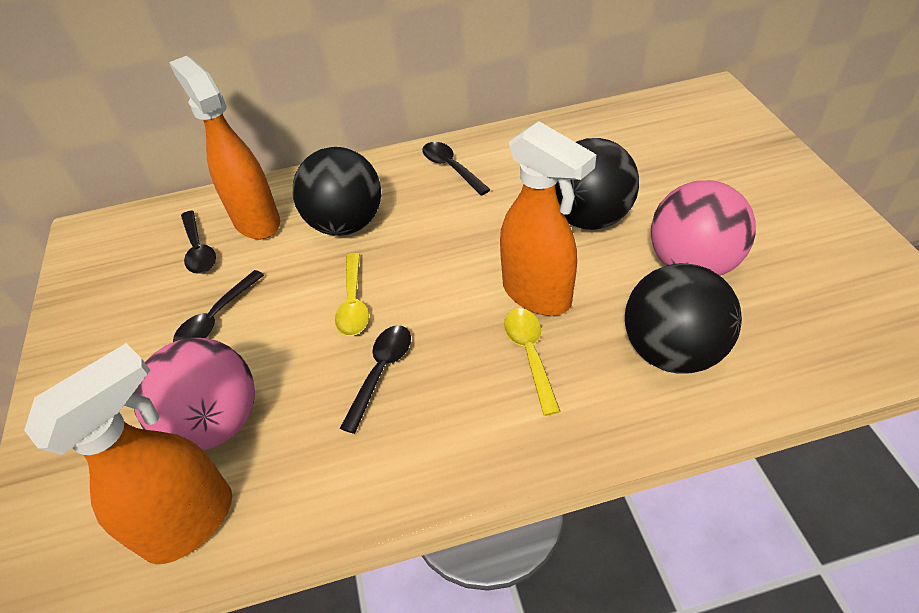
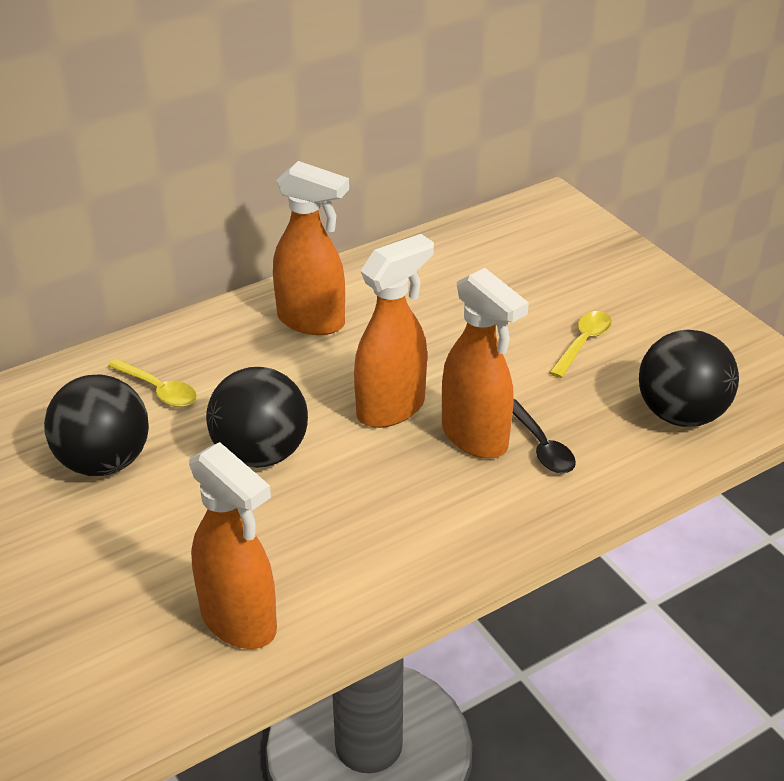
black spoon: [173,270,264,342] [181,211,216,274] [340,325,411,434] [422,142,491,196] = 4 -> [513,399,576,473] = 1
orange spray bottle: [24,343,232,564] [169,56,280,239] [500,121,597,316] = 3 -> [189,442,277,649] [273,161,349,335] [354,234,434,428] [442,268,529,459] = 4
pink ball: [134,338,255,451] [651,180,756,276] = 2 -> none = 0

